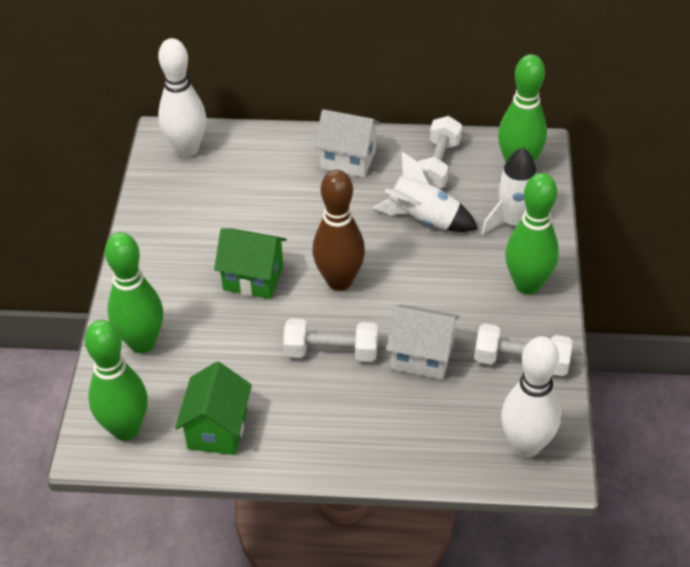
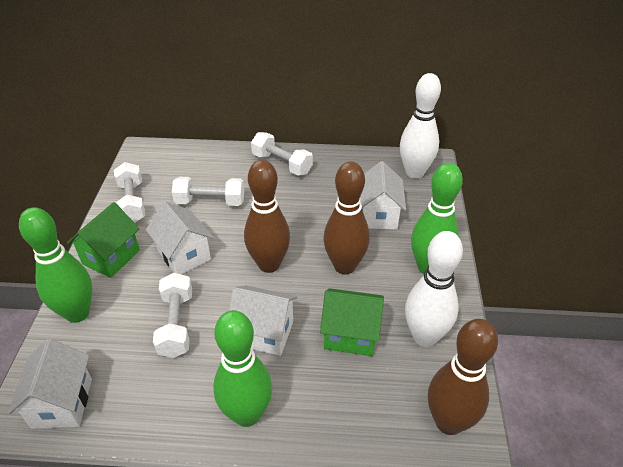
brown bowling pin: [312,170,365,291] = 1 -> [244,160,290,273] [323,161,370,275] [428,319,498,435] = 3
green bowling pin: [84,320,148,441] [105,232,163,353] [498,54,547,162] [505,173,559,295] = 4 -> [19,207,92,323] [213,310,272,427] [411,163,463,274] = 3
white dumbbell: [283,318,378,362] [418,116,462,189] [474,324,573,376] = 3 -> [114,162,145,223] [153,273,192,358] [172,177,244,206] [251,132,313,176] = 4
white house: [315,109,381,177] [386,304,460,380] = 2 -> [8,339,92,429] [146,201,214,274] [229,285,298,356] [360,161,406,229] = 4
white rocket: [373,152,478,232] [481,148,537,235] = 2 -> none = 0

